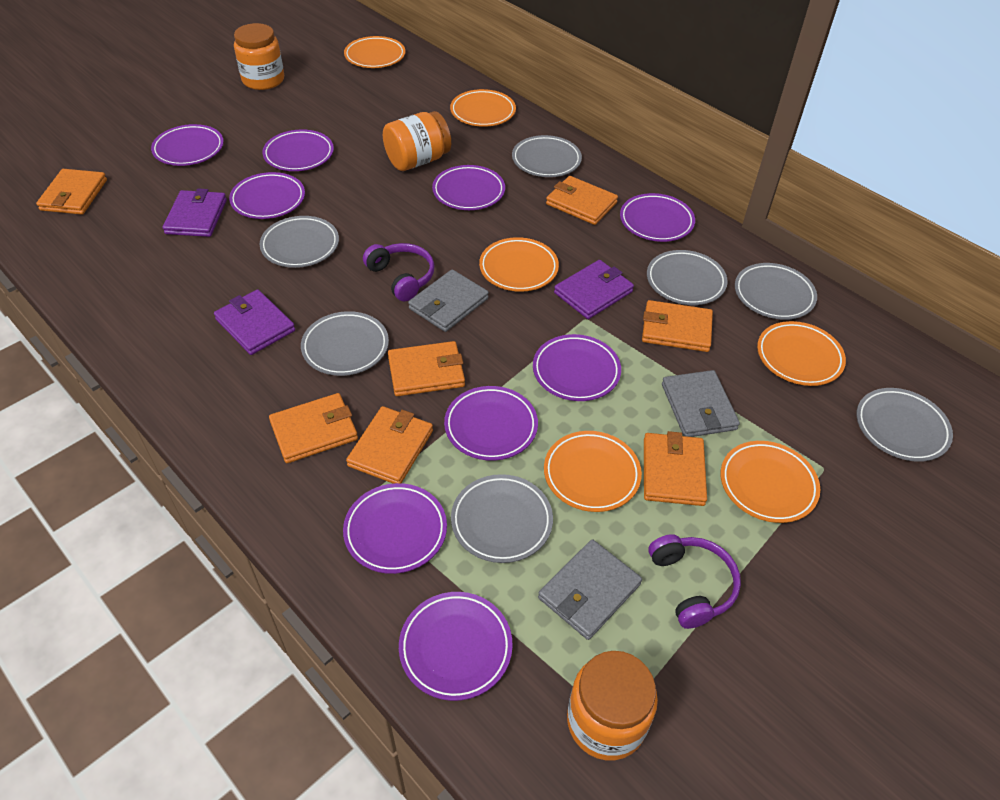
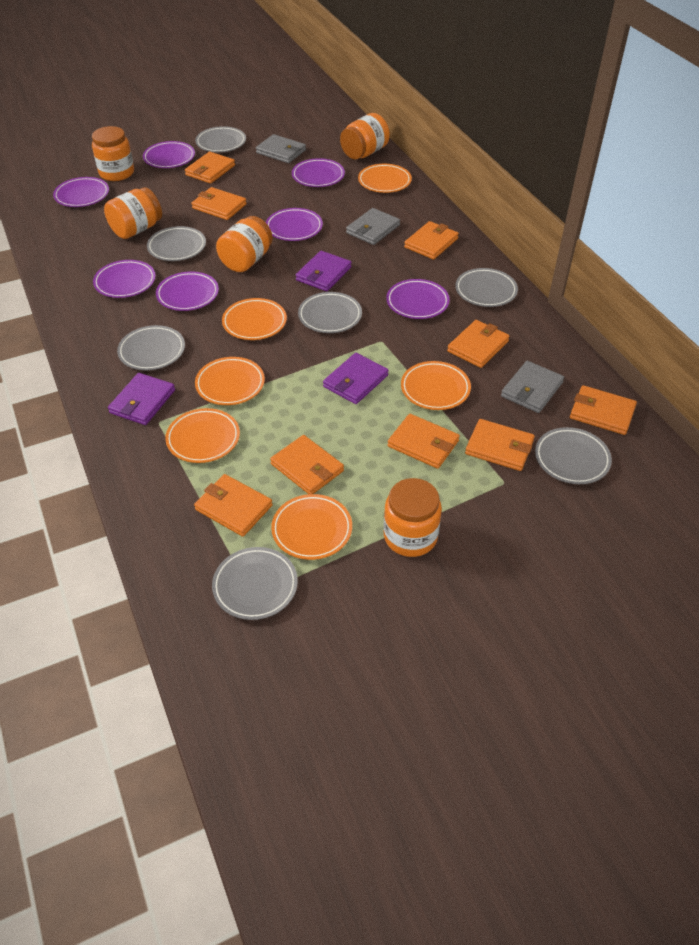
orange jar: [234,23,284,90] [383,111,451,171] [567,651,658,760] = 3 -> [92,126,134,181] [104,187,162,239] [216,216,273,272] [340,113,390,159] [384,478,442,557] = 5
orange wallet: [36,169,107,215] [269,393,358,463] [346,406,433,484] [388,341,465,396] [546,176,618,225] [642,300,713,352] [644,431,707,506] = 7 -> [185,152,235,184] [192,187,247,220] [194,474,273,537] [270,435,344,494] [387,414,460,469] [404,221,459,260] [447,320,510,368] [465,419,535,471] [570,385,637,435] = 9
purple headphones: [363,243,435,301] [648,534,741,629] = 2 -> none = 0
purple plate: [151,124,224,166] [229,172,305,219] [262,129,334,171] [343,483,447,574] [399,592,513,701] [432,165,505,210] [444,386,538,461] [533,334,621,401] [620,193,695,242] = 9 -> [53,177,109,207] [93,260,156,298] [143,141,195,168] [156,271,219,311] [266,208,323,241] [292,158,345,187] [386,279,450,319] = 7

